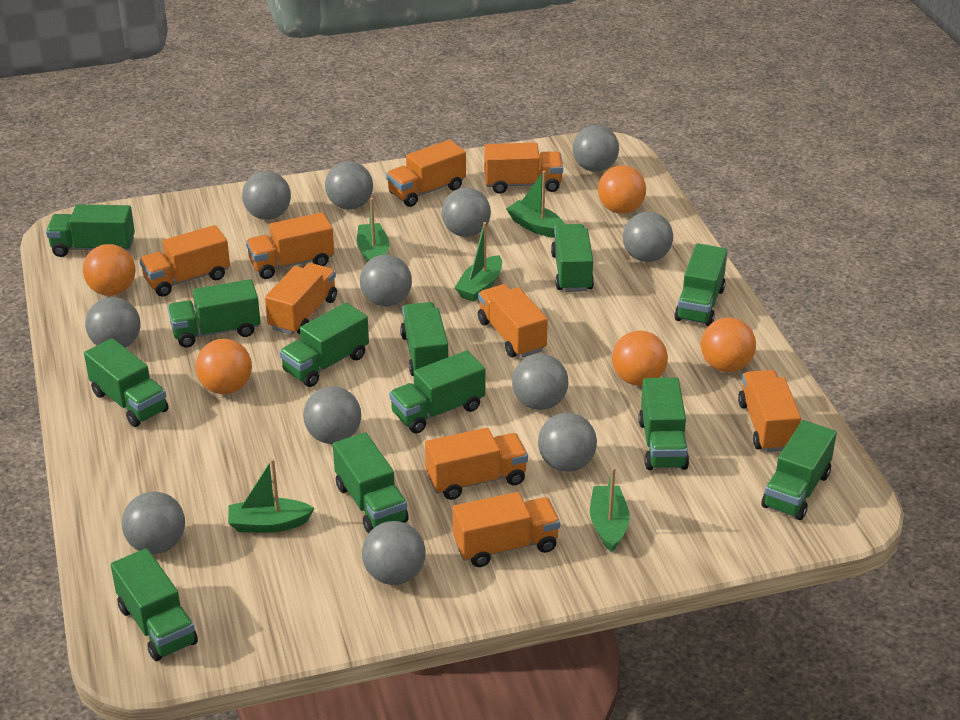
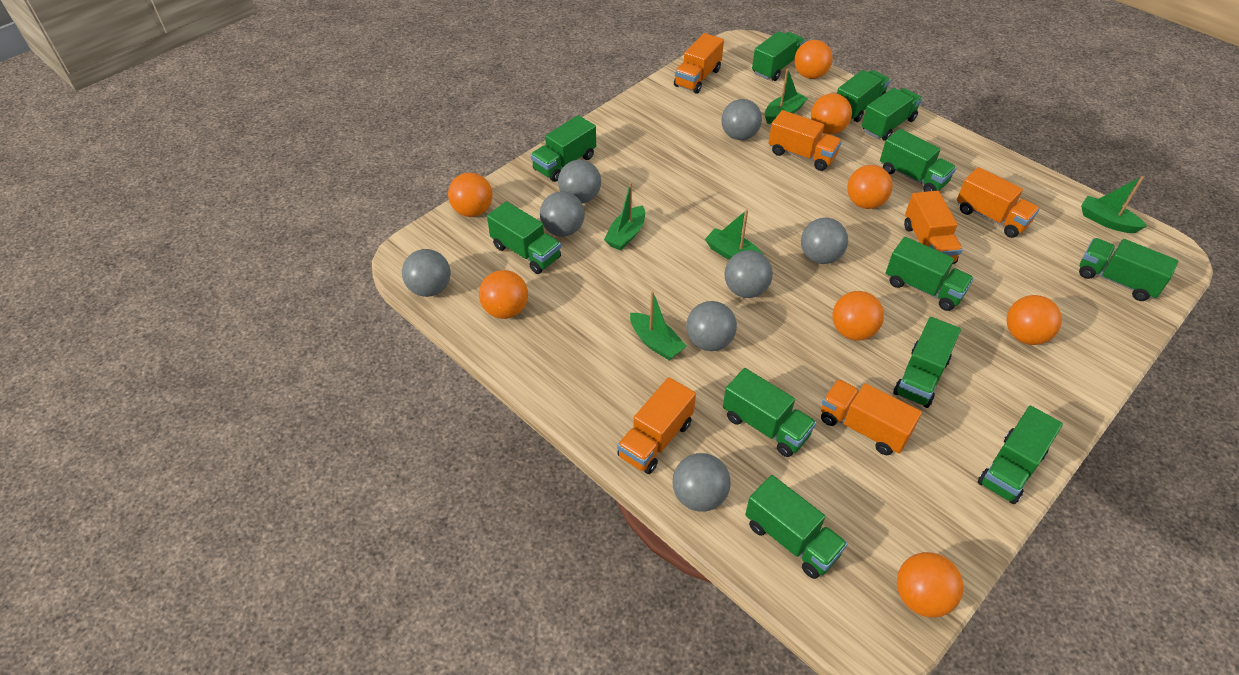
grey ball: [85,297,141,348] [122,492,185,554] [242,171,291,220] [303,386,361,444] [325,161,373,210] [360,255,412,307] [362,521,425,585] [442,188,491,237] [512,354,568,410] [538,413,597,472] [573,125,619,172] [623,212,673,262] = 12 -> [402,249,451,297] [540,191,585,237] [558,160,601,203] [673,453,731,512] [686,301,737,351] [721,99,762,140] [724,250,773,298] [801,218,848,264] = 8
orange ball: [83,244,136,296] [196,339,252,394] [598,165,646,214] [612,330,668,386] [701,317,756,372] = 5 -> [448,173,492,217] [479,270,528,319] [794,40,833,79] [811,93,852,135] [832,291,884,340] [847,165,893,209] [897,552,963,617] [1006,295,1062,345] = 8
orange truck: [140,225,230,297] [246,212,334,279] [265,263,337,335] [386,140,466,207] [425,428,528,500] [452,492,560,567] [478,284,548,358] [484,143,563,194] [738,370,801,452] = 9 -> [617,377,696,474] [674,33,724,94] [768,110,842,171] [821,379,922,455] [904,191,963,264] [957,167,1040,238] = 6

